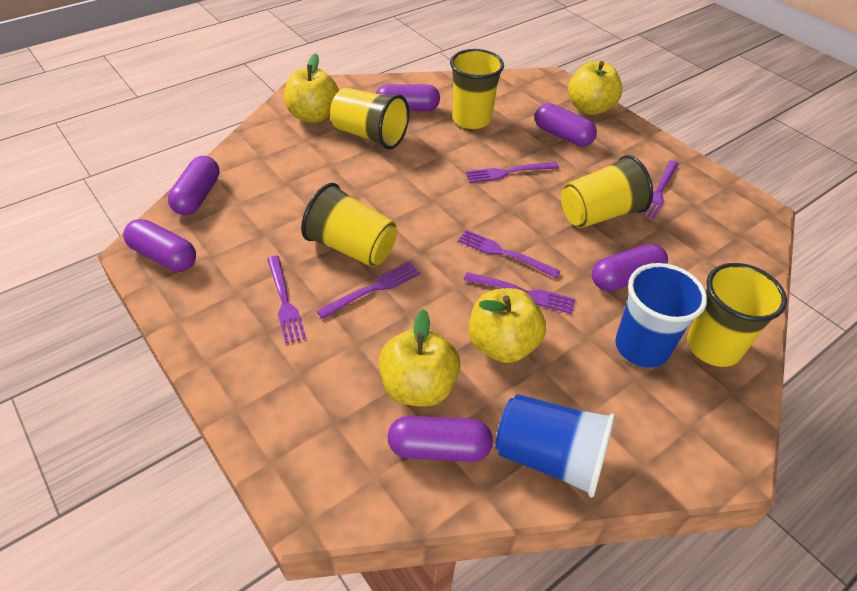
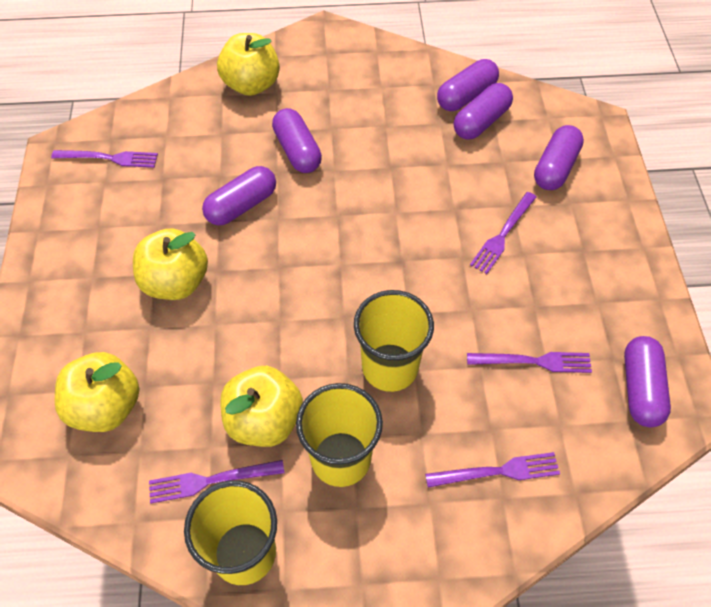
blue cup: [495,394,616,497] [615,263,707,368] = 2 -> none = 0
purple fork: [267,256,306,344] [317,262,420,319] [458,230,560,278] [464,272,576,314] [466,162,559,183] [640,160,679,219] = 6 -> [51,150,158,168] [149,460,284,503] [425,452,560,488] [467,352,592,373] [470,192,536,274] = 5
yellow cup: [301,183,397,267] [330,88,409,150] [450,49,504,129] [561,155,653,228] [687,263,787,367] = 5 -> [184,480,277,585] [296,383,383,487] [354,290,434,392] = 3

